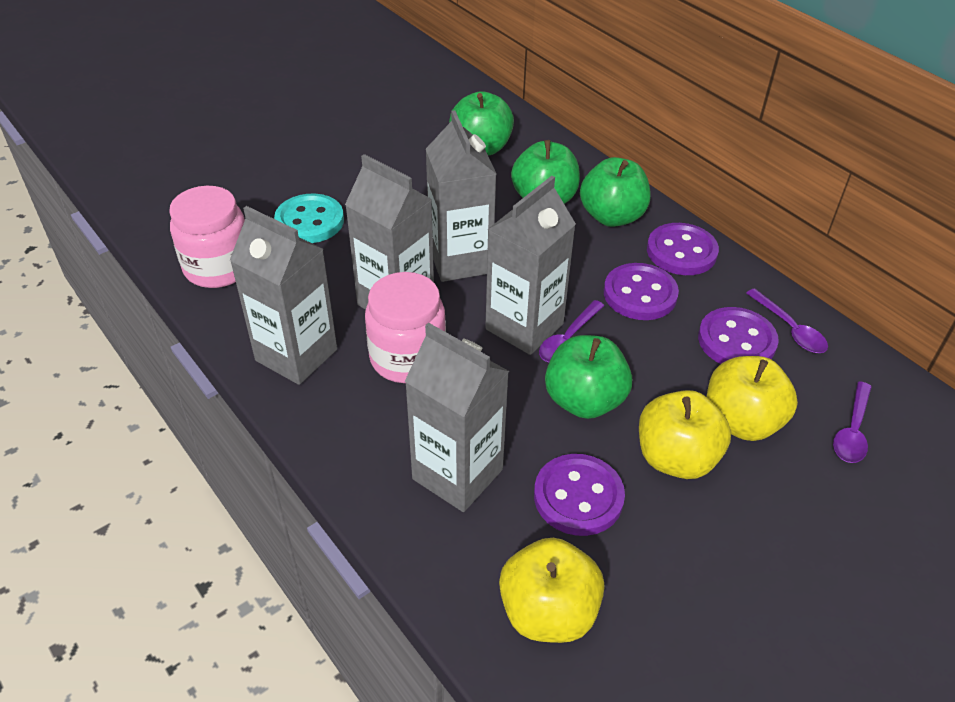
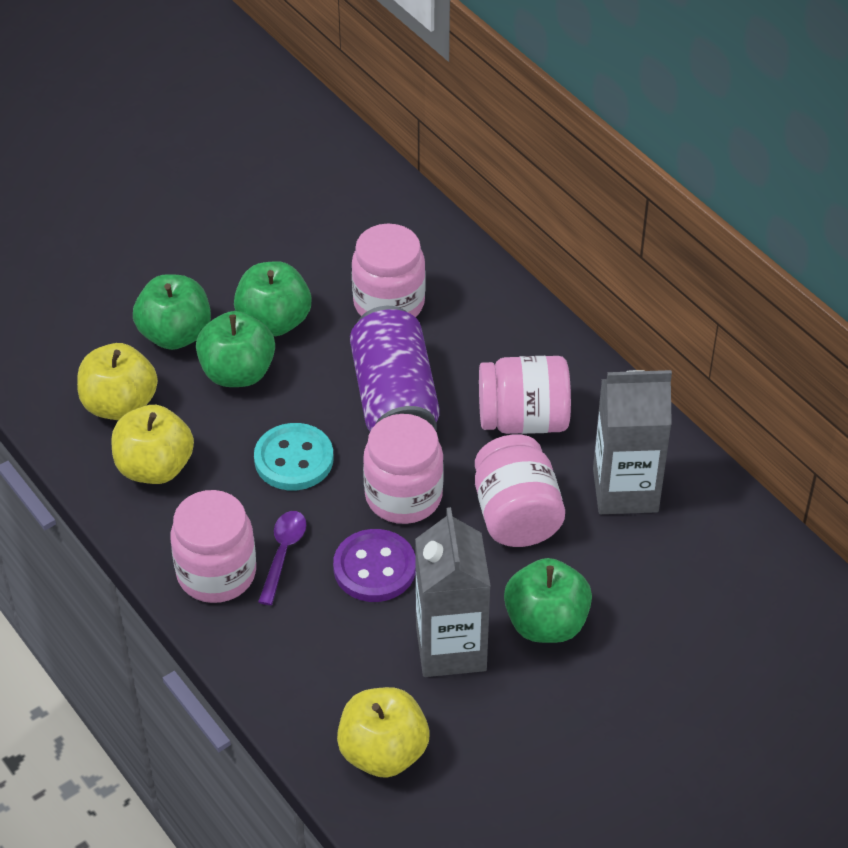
grey carton: [230,206,337,385] [345,154,434,310] [405,322,509,512] [426,110,496,282] [485,176,576,355] = 5 -> [415,507,491,677] [593,370,672,514] = 2
pink jar: [169,186,245,288] [365,272,446,383] = 2 -> [170,490,256,603] [352,224,426,317] [363,414,444,524] [475,434,565,547] [479,356,571,434] = 5
purple button: [534,454,625,536] [604,263,679,320] [647,223,719,275] [698,307,779,364] = 4 -> [333,529,416,602] = 1
purple can: none = 0 -> [350,306,440,432] = 1
purple spoon: [539,300,604,362] [746,289,828,353] [833,381,872,463] = 3 -> [258,511,306,605] = 1

